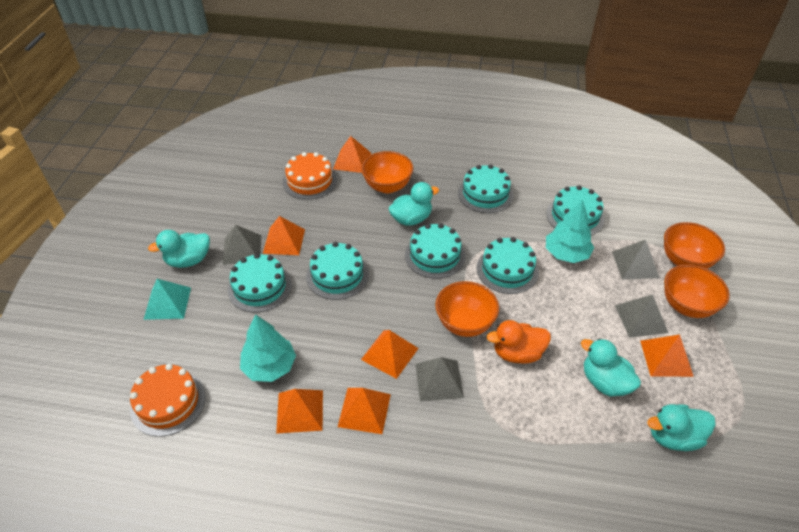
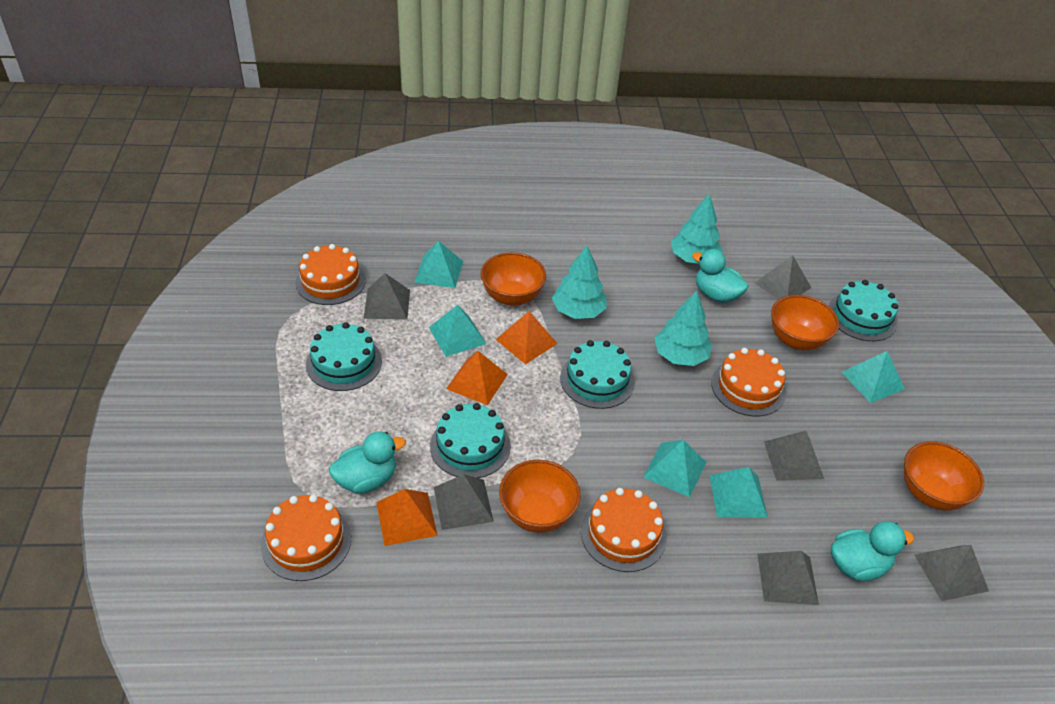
grey pyramid: [222,225,261,265] [415,357,464,401] [612,240,660,280] [615,295,668,338] = 4 -> [364,273,410,320] [434,474,494,530] [755,255,811,300] [757,551,819,605] [764,431,824,481] [915,545,989,601] = 6
orange cake: [130,364,206,437] [283,152,337,200] = 2 -> [261,494,351,581] [295,244,366,305] [581,488,667,572] [711,348,786,416] = 4
orange duck: [487,320,551,364] = 1 -> none = 0
orange pyramid: [263,216,305,255] [276,389,323,434] [333,136,371,173] [338,388,391,434] [361,330,419,379] [640,334,694,377] = 6 -> [376,489,438,546] [446,351,508,405] [496,311,558,364] = 3
turquoise cake: [228,253,292,313] [306,242,369,300] [405,223,465,279] [458,164,513,213] [477,237,539,294] [546,185,605,235] = 6 -> [306,322,382,391] [430,403,511,478] [560,340,635,409] [829,280,898,341] = 4
turquoise duck: [148,230,210,268] [388,182,439,226] [581,339,641,397] [647,404,716,451] = 4 -> [329,432,406,494] [692,249,749,303] [831,521,914,581] = 3
turquoise pyramid: [143,279,191,320] = 1 -> [414,241,463,288] [429,305,487,357] [643,440,706,497] [709,467,768,518] [842,351,905,403] = 5
turquoise tree: [240,314,296,382] [546,199,594,263] = 2 -> [552,245,607,319] [654,290,712,366] [671,194,723,264] = 3

